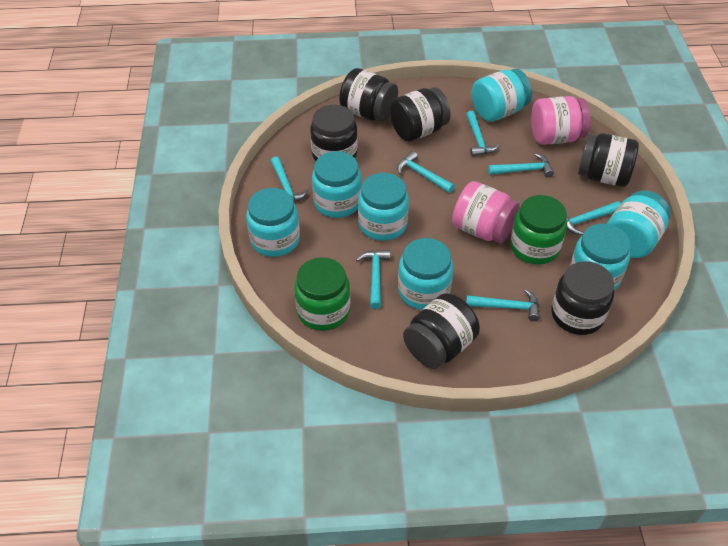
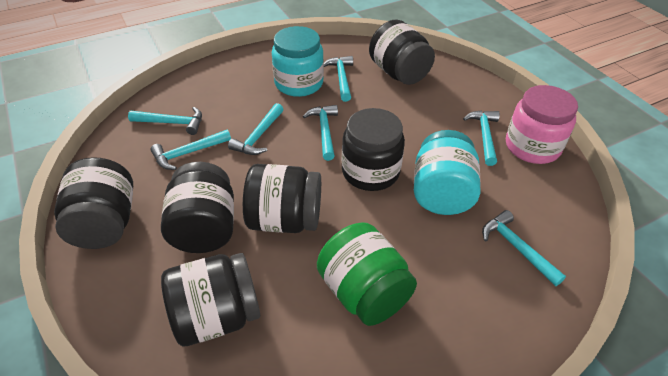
green jar: [294,257,350,331] [510,195,567,265] = 2 -> [317,222,417,326] = 1
pink jar: [452,181,520,243] [531,96,590,145] = 2 -> [506,85,578,164] = 1
turquoise jar: [246,188,300,257] [312,151,362,218] [358,173,409,241] [398,238,454,310] [472,69,532,122] [570,224,631,290] [606,190,671,258] = 7 -> [272,26,324,97] [414,130,481,215] = 2

